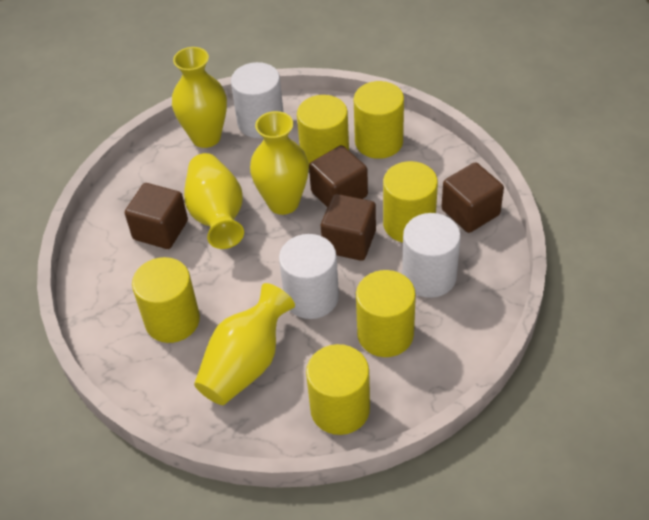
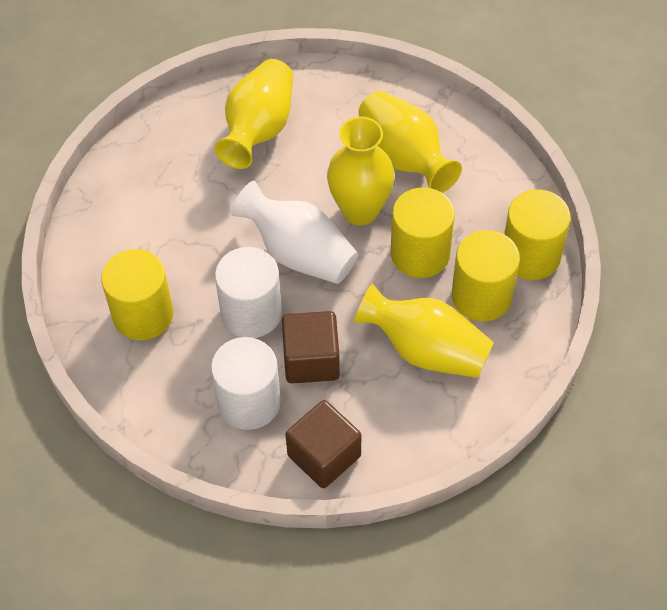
brown cube: [125,183,188,249] [309,145,368,208] [321,194,376,261] [441,162,504,233] = 4 -> [282,311,340,383] [285,400,361,488] = 2
white cylinder: [231,62,283,138] [279,234,339,319] [402,213,461,298] = 3 -> [211,337,281,430] [215,247,282,338] = 2
white vase: none = 0 -> [231,181,358,284] = 1
yellow cylinder: [132,257,200,343] [297,95,349,164] [306,344,370,435] [354,81,404,159] [356,270,416,357] [383,161,438,243] = 6 -> [101,249,173,340] [391,187,455,278] [452,230,520,321] [504,189,571,280] = 4

